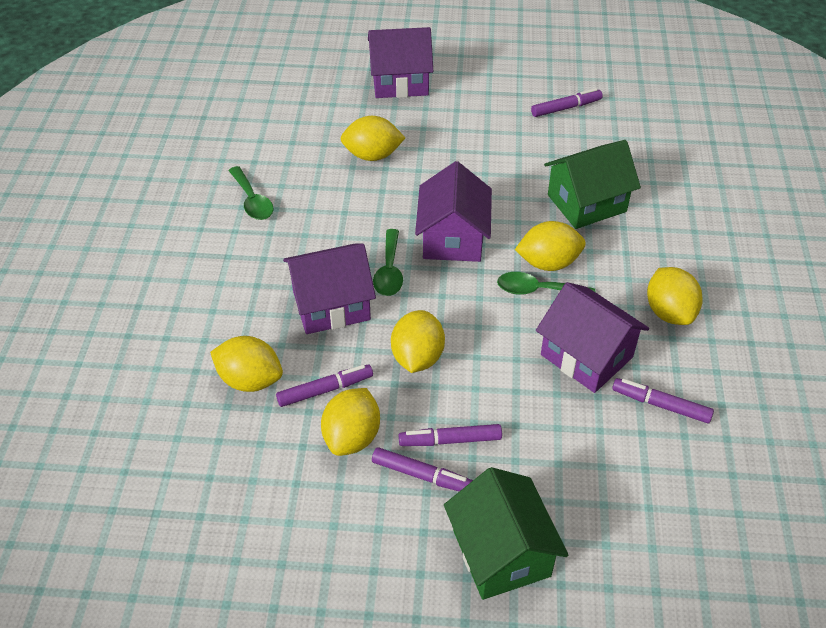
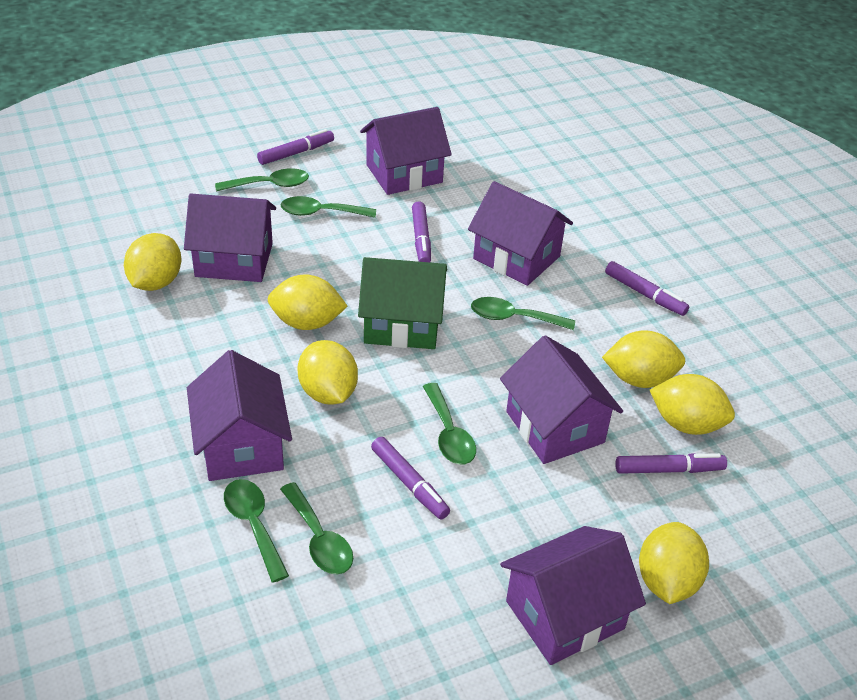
green house: [444,467,568,600] [544,140,641,229] = 2 -> [358,257,447,349] = 1
green spoon: [228,166,273,220] [373,229,403,296] [497,272,595,295] = 3 -> [215,168,309,191] [224,479,289,583] [280,196,376,218] [280,482,353,575] [423,383,476,465] [471,297,575,330] = 6
purple house: [283,243,376,334] [368,27,433,98] [415,161,492,262] [536,282,649,393] = 4 -> [184,194,276,282] [187,350,292,481] [360,107,452,195] [468,181,573,286] [500,335,623,464] [500,526,646,665] = 6

